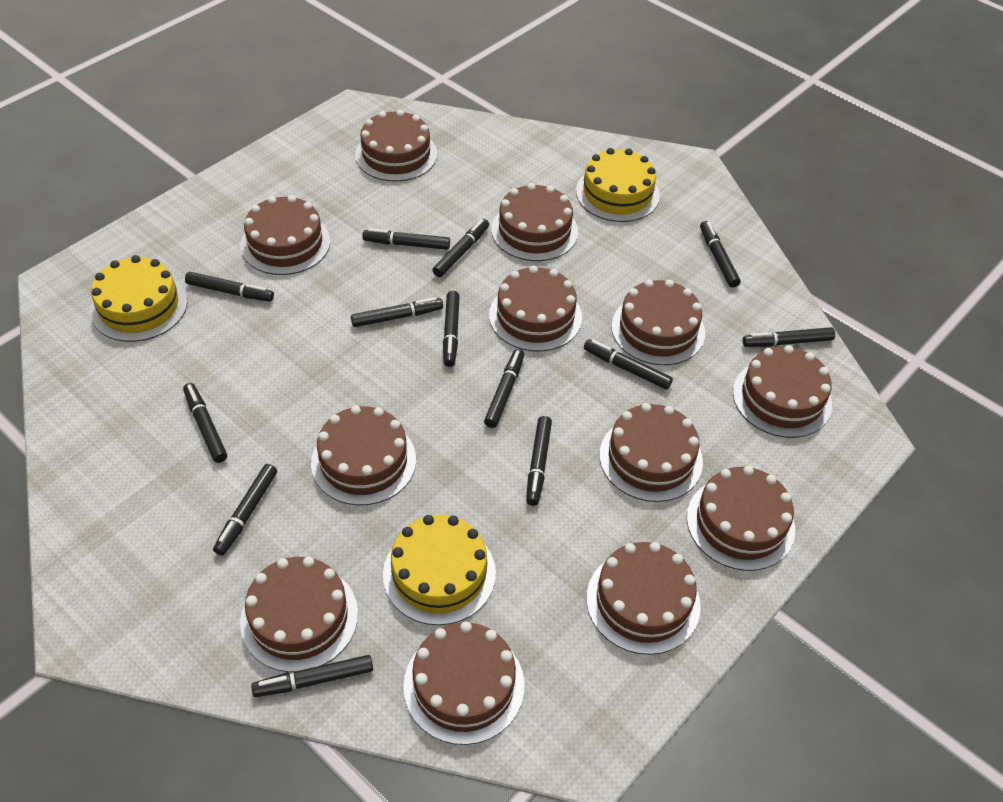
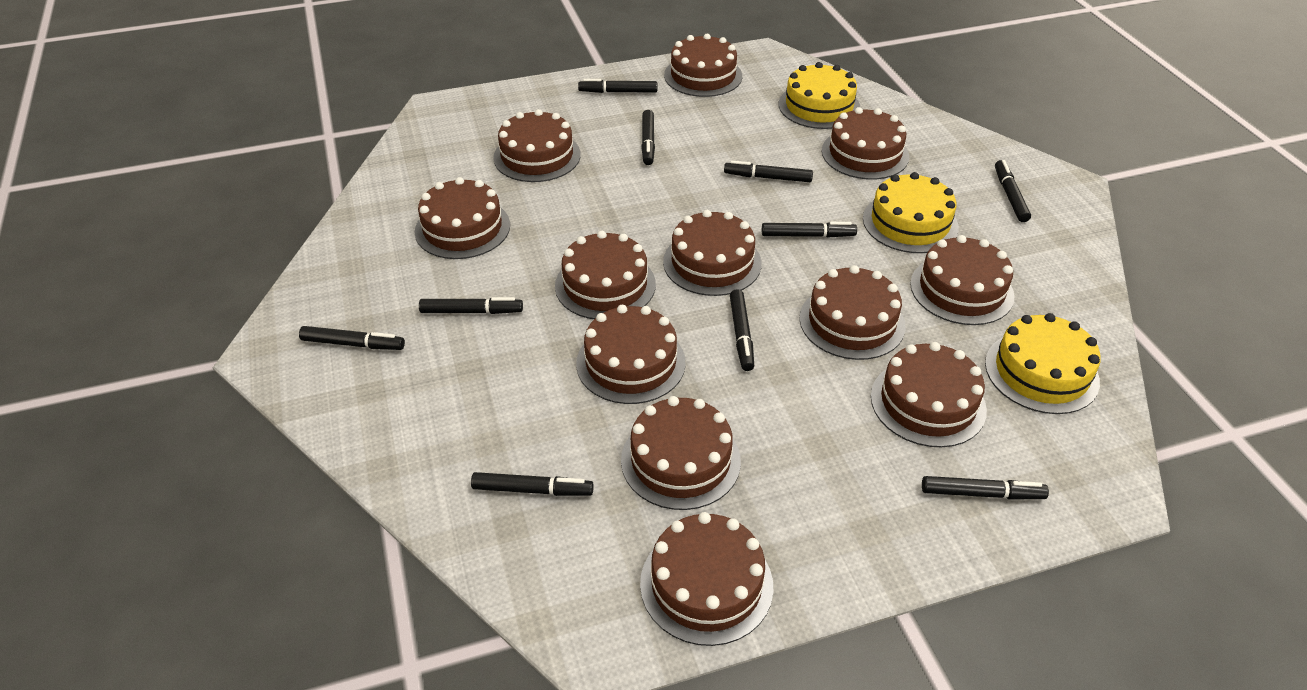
black marker: [183,383,227,463] [185,272,274,302] [213,464,277,556] [251,655,373,697] [351,297,443,327] [362,228,450,250] [433,219,489,277] [443,291,460,367] [484,349,524,428] [526,416,552,506] [584,339,673,390] [700,221,741,287] [742,327,835,347] = 13 -> [299,326,405,350] [419,297,523,314] [471,472,594,496] [578,79,657,93] [641,110,655,165] [724,160,813,182] [730,289,754,371] [762,222,857,238] [922,476,1049,500] [995,160,1031,222] = 10

